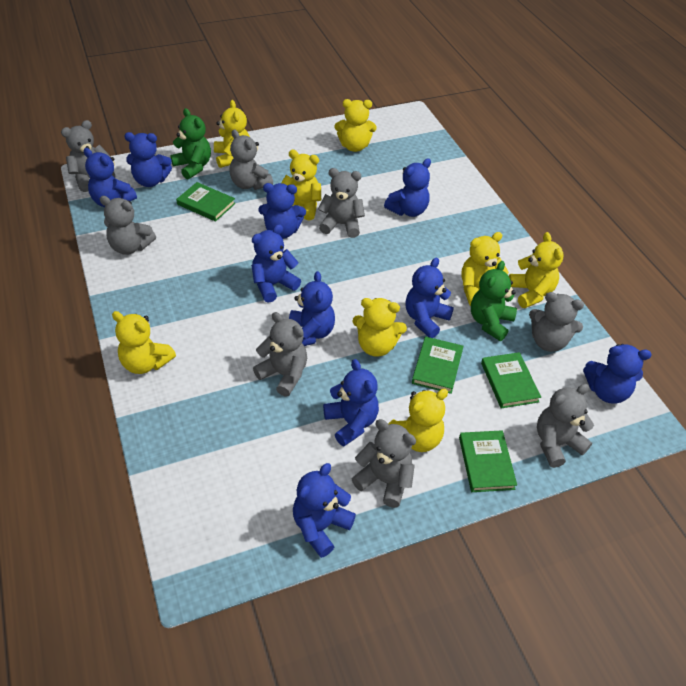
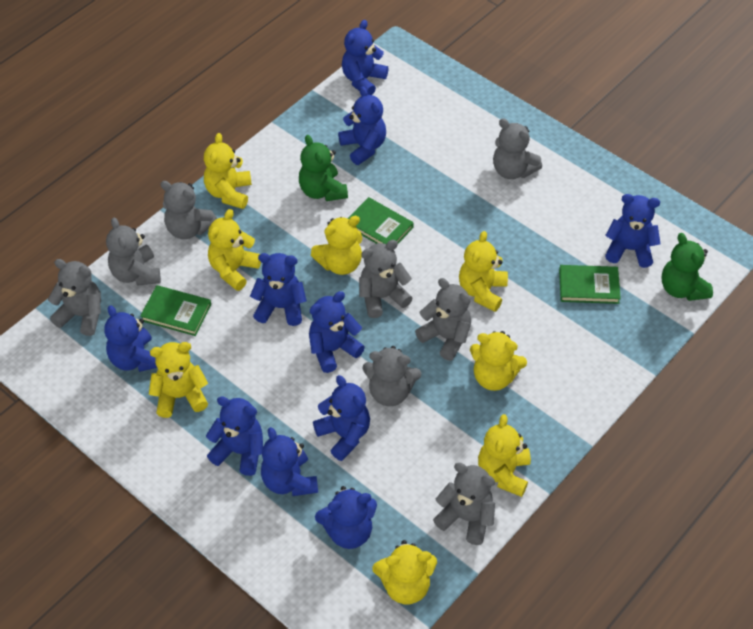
green book: [176,182,235,222] [412,337,464,394] [459,430,517,492] [481,352,541,408] = 4 -> [140,285,211,336] [348,197,414,244] [559,265,621,304] = 3

